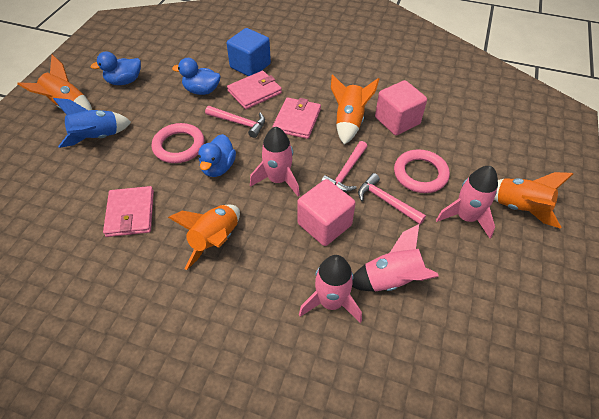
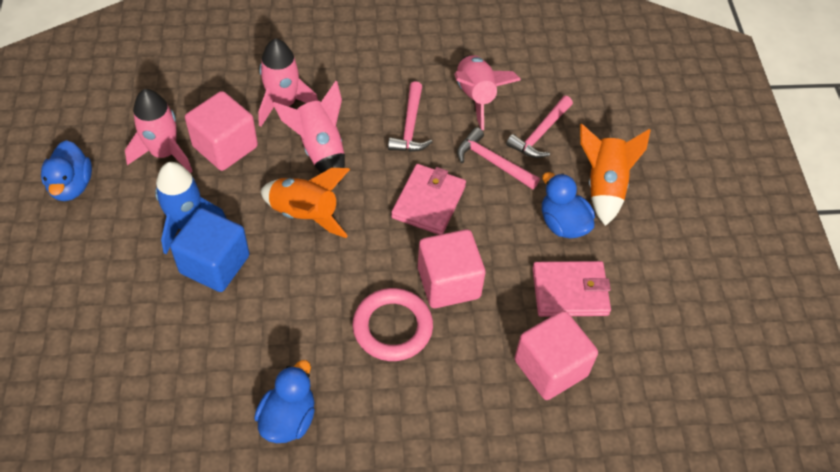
orange rocket: [17,55,92,110] [168,205,240,270] [331,74,379,145] [494,172,573,229] = 4 -> [261,168,350,238] [580,124,651,226] = 2
pink cube: [297,179,355,246] [375,80,427,135] = 2 -> [185,91,258,171] [418,229,485,308] [514,310,598,400] = 3
pink ring: [152,123,205,163] [394,149,450,193] = 2 -> [353,288,433,361] = 1
pink wallet: [103,186,154,237] [227,71,282,109] [273,97,321,139] = 3 -> [391,164,466,235] [532,261,611,317] = 2

